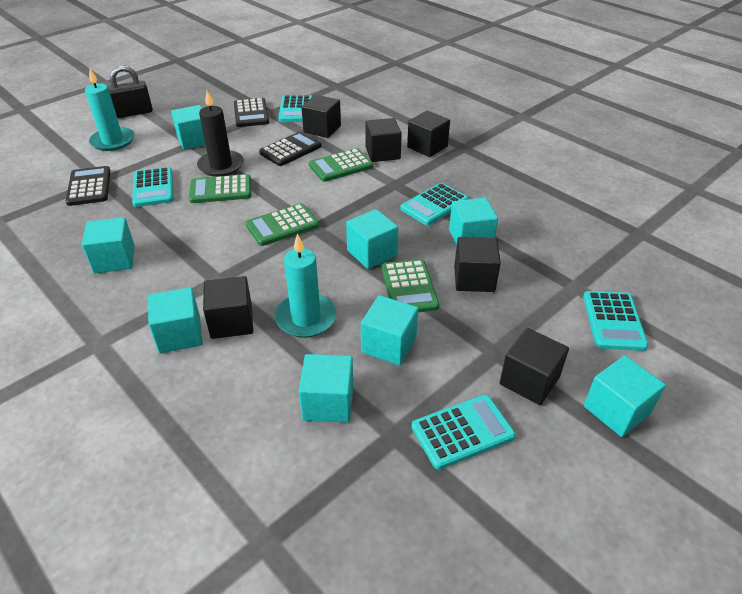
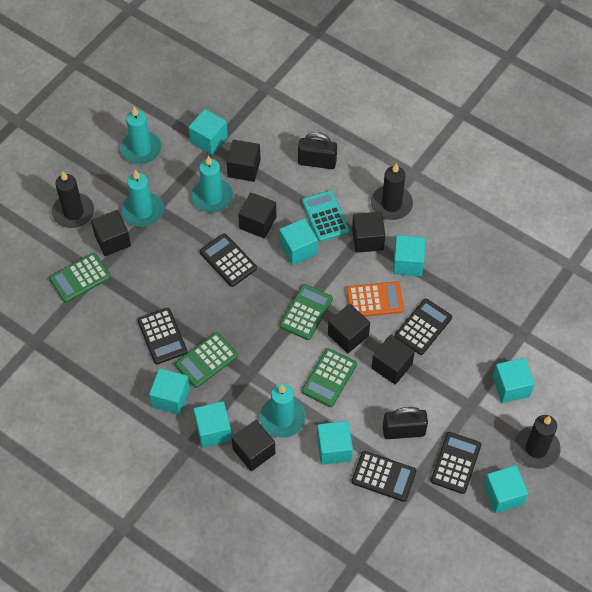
black calculator: [66,166,111,206] [234,98,269,127] [259,132,322,166] = 3 -> [138,308,187,364] [200,233,257,287] [351,451,417,502] [395,299,452,355] [431,432,481,494] = 5
black candle: [197,91,244,177] = 1 -> [52,172,94,228] [371,163,413,220] [514,415,561,469] = 3
black cube: [203,276,253,339] [301,95,341,138] [365,118,402,162] [407,111,450,157] [454,237,501,292] [499,328,569,405] = 6 -> [91,210,131,256] [227,140,261,182] [232,420,275,471] [238,192,276,238] [328,304,370,353] [352,212,385,253] [371,335,415,385] = 7
black padlock: [108,65,153,118] = 1 -> [298,132,337,169] [383,407,428,439] = 2
orange calculator: none = 0 -> [346,282,404,317] = 1
turquoise calculator: [132,167,173,207] [278,95,313,122] [400,183,468,225] [412,395,515,470] [583,291,648,351] = 5 -> [302,190,349,242] = 1
turquoise candle: [85,69,134,151] [275,234,337,338] = 2 -> [120,107,162,164] [121,170,164,227] [191,156,233,213] [260,384,306,438] = 4

